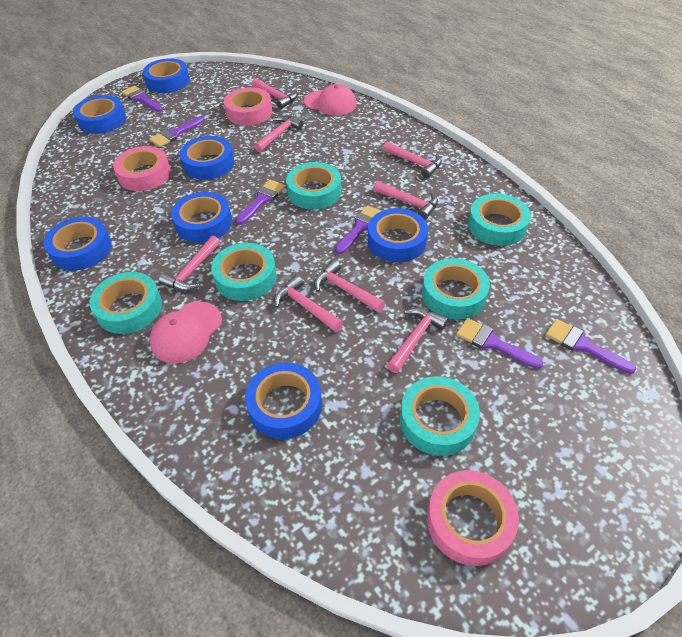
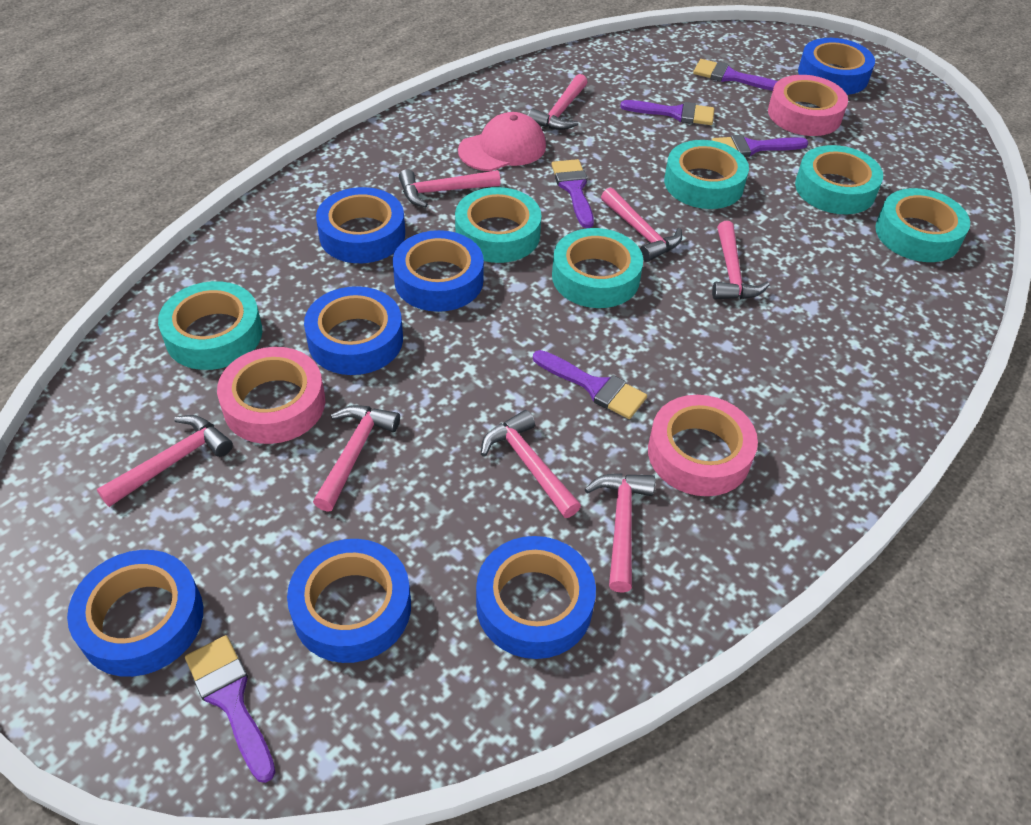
pink cap: [150,301,222,363] [304,84,357,116] = 2 -> [458,112,546,171] = 1

